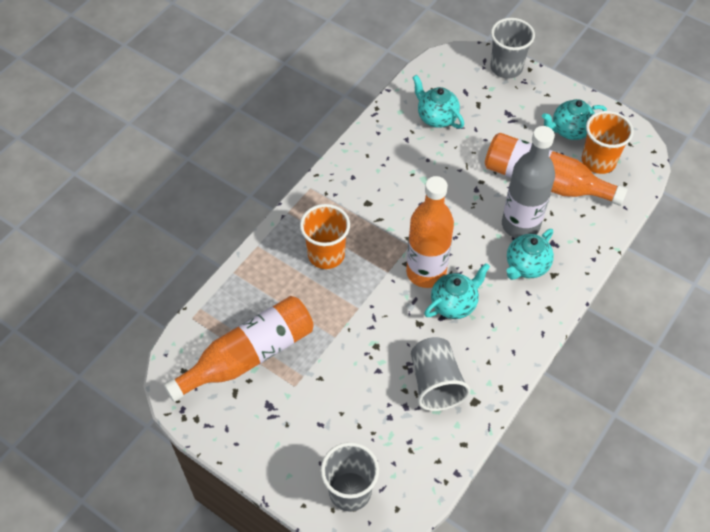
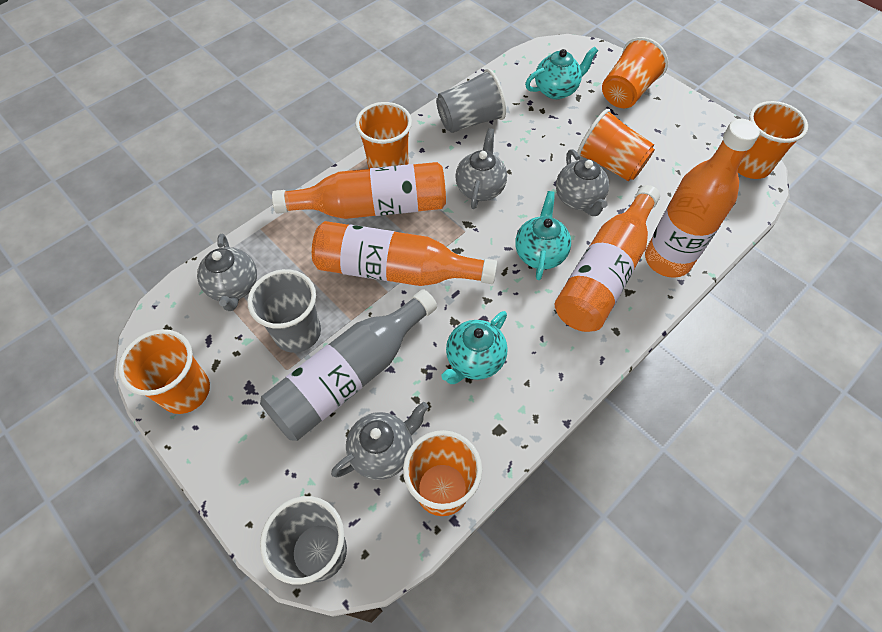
grey teapot: none = 0 -> [197,234,257,311] [331,402,429,480] [455,128,507,209] [556,149,609,216] = 4
orange bottle: [164,296,314,402] [406,176,454,288] [485,133,628,206] = 3 -> [272,162,446,219] [312,221,497,286] [555,185,660,332] [645,119,760,278] = 4
orange cup: [300,204,350,269] [582,111,634,174] = 2 -> [118,329,210,414] [355,102,412,169] [403,430,482,516] [577,109,655,181] [602,37,668,108] [737,101,808,179] = 6
turquoise teapot: [412,75,464,128] [424,263,490,319] [507,229,554,280] [542,99,607,140] = 4 -> [441,311,508,384] [515,191,571,280] [525,46,598,99] = 3

